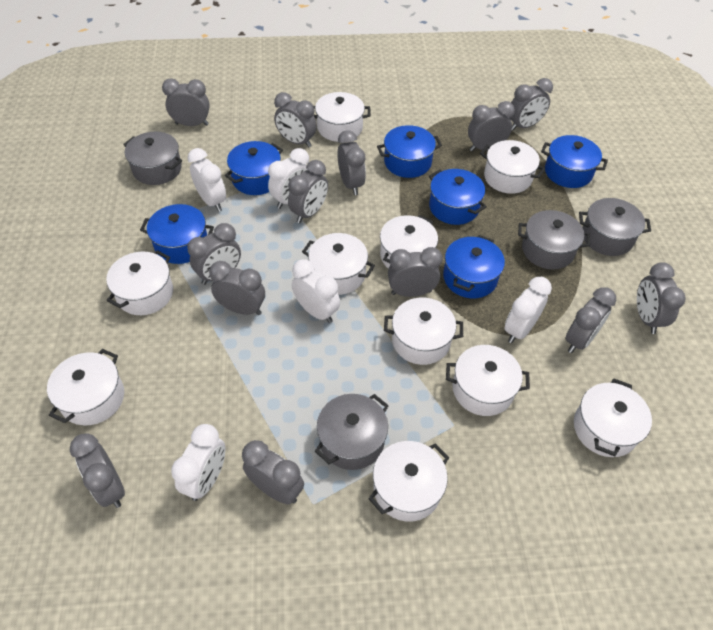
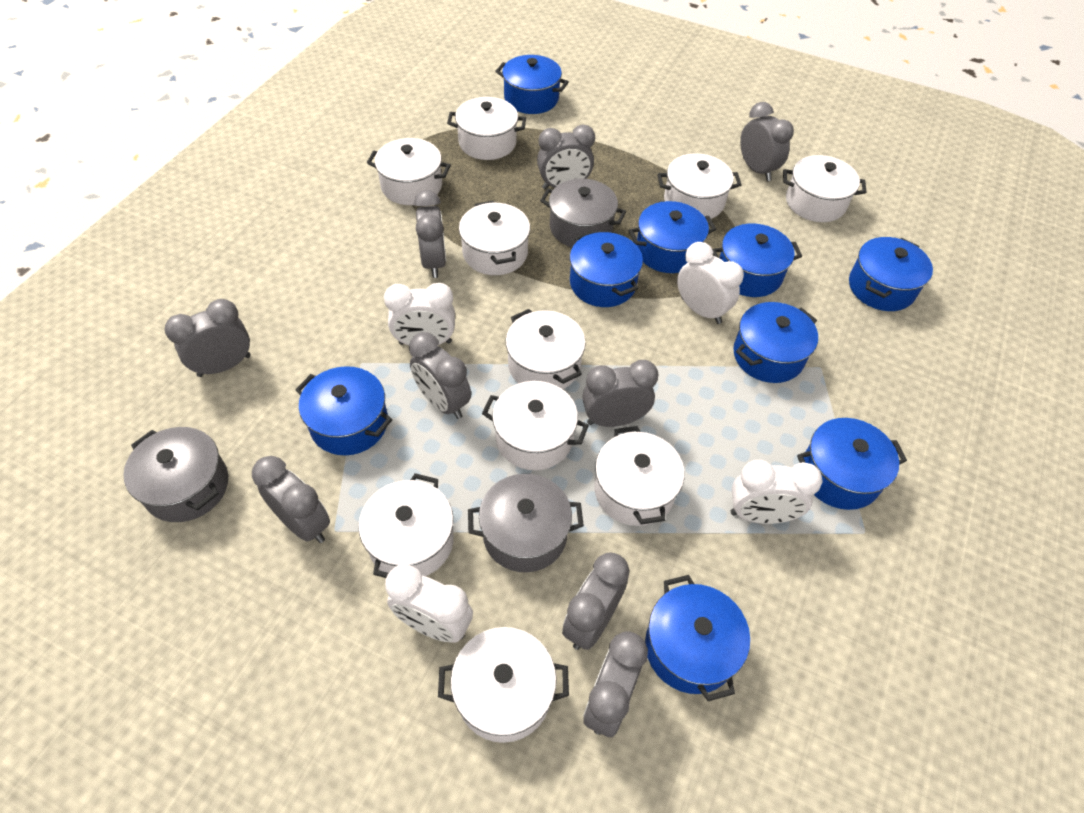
blue pot: [140,204,214,264] [225,141,283,195] [377,125,442,178] [429,169,487,225] [443,235,505,299] [541,135,608,188] = 6 -> [295,366,392,455] [495,55,569,114] [570,231,643,307] [628,201,716,273] [645,575,750,701] [712,223,802,297] [733,302,818,383] [797,418,907,510] [849,237,933,311] = 9
grey clock: [70,433,125,508] [162,78,210,126] [187,223,241,285] [209,261,265,315] [242,440,304,504] [274,92,317,147] [288,160,328,223] [337,130,366,195] [388,247,442,297] [468,101,515,151] [509,78,553,131] [565,287,616,353] [637,262,686,334] = 13 -> [165,299,251,377] [252,456,330,543] [409,332,471,419] [414,190,446,278] [537,125,595,189] [562,552,630,650] [582,360,659,427] [583,631,648,737] [740,102,794,181] = 9
grey pot: [123,132,182,185] [315,394,389,470] [518,210,590,270] [579,198,651,256] = 4 -> [123,427,228,522] [468,474,584,572] [540,178,626,247] = 3
white clock: [171,424,225,501] [188,148,226,212] [268,148,309,209] [292,259,340,323] [504,277,552,343] = 5 -> [384,283,455,345] [385,565,473,643] [677,242,744,324] [731,460,822,524] = 4

